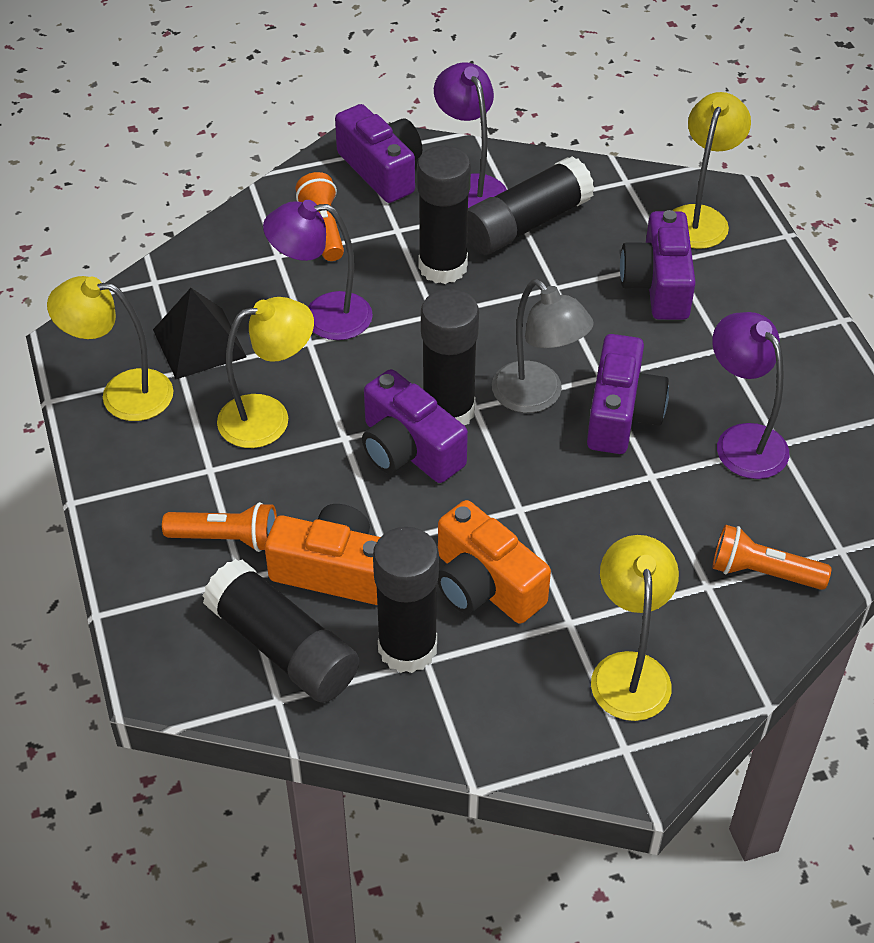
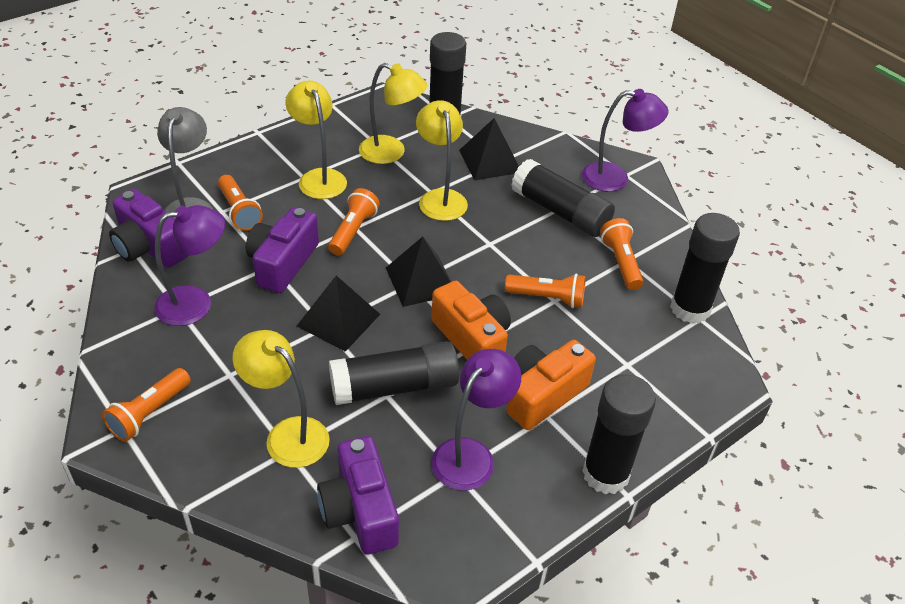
black pyramid: [153,288,247,379] = 1 -> [297,276,380,352] [386,237,451,307] [459,118,519,180] = 3
orange flashlight: [162,502,277,552] [295,172,344,261] [712,525,832,590] = 3 -> [102,368,191,442] [218,175,263,231] [328,188,380,256] [505,274,586,308] [600,218,644,290] = 5
purple camera: [335,104,422,203] [362,369,468,483] [587,334,669,454] [620,210,696,320] = 4 -> [109,189,189,268] [246,207,319,293] [317,436,399,554] = 3

